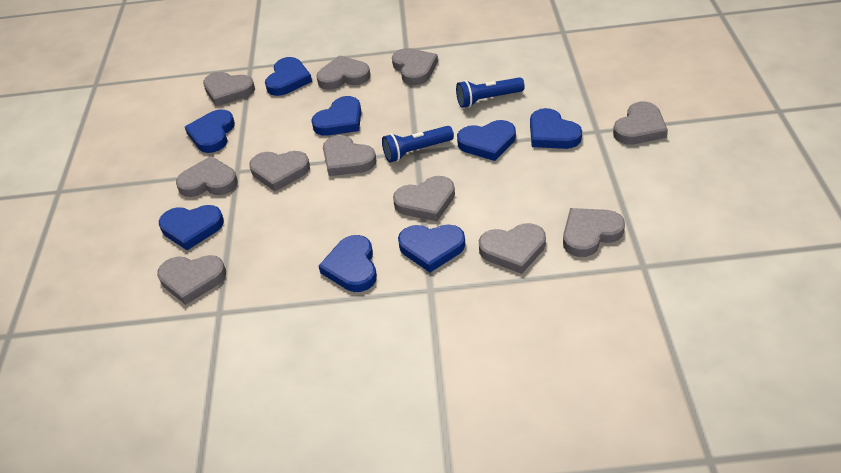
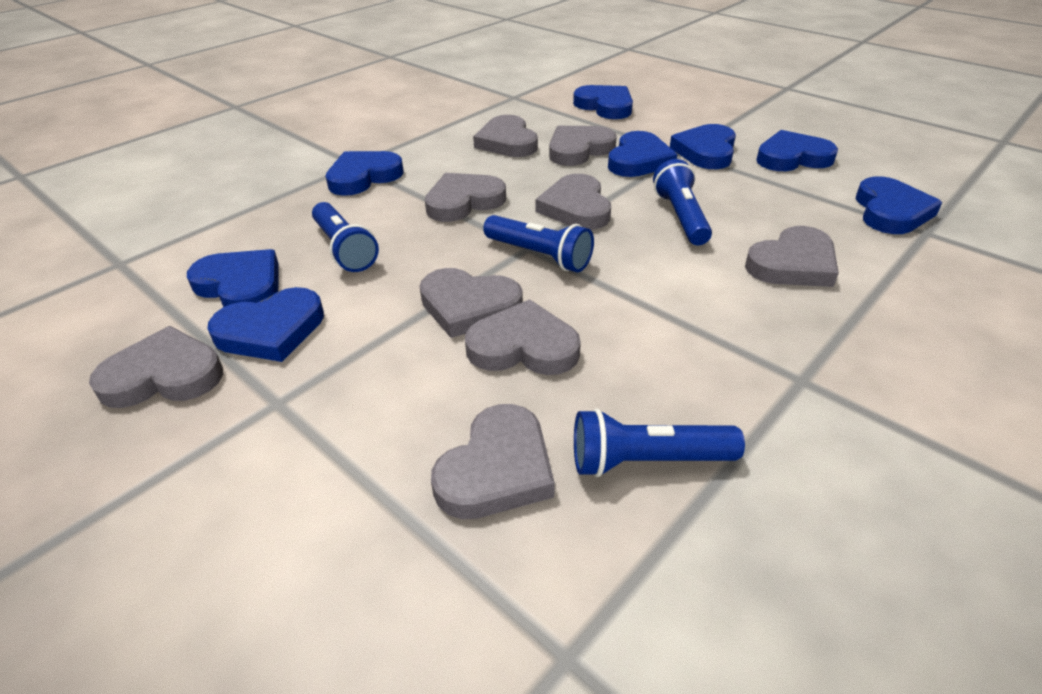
blue flashlight: [382,126,454,162] [456,77,525,108] = 2 -> [312,202,379,272] [483,215,594,272] [574,409,745,477] [653,159,712,245] = 4
grey heart: [157,255,226,305] [176,156,238,197] [203,72,255,106] [250,151,310,191] [316,55,370,90] [323,135,376,176] [392,48,438,85] [393,176,455,221] [479,223,546,274] [563,208,625,257] [613,102,668,145] = 11 -> [89,326,223,408] [420,268,523,338] [425,173,506,222] [431,404,555,519] [465,299,581,375] [473,115,538,157] [536,174,611,230] [549,126,617,166] [745,226,839,287] = 9

